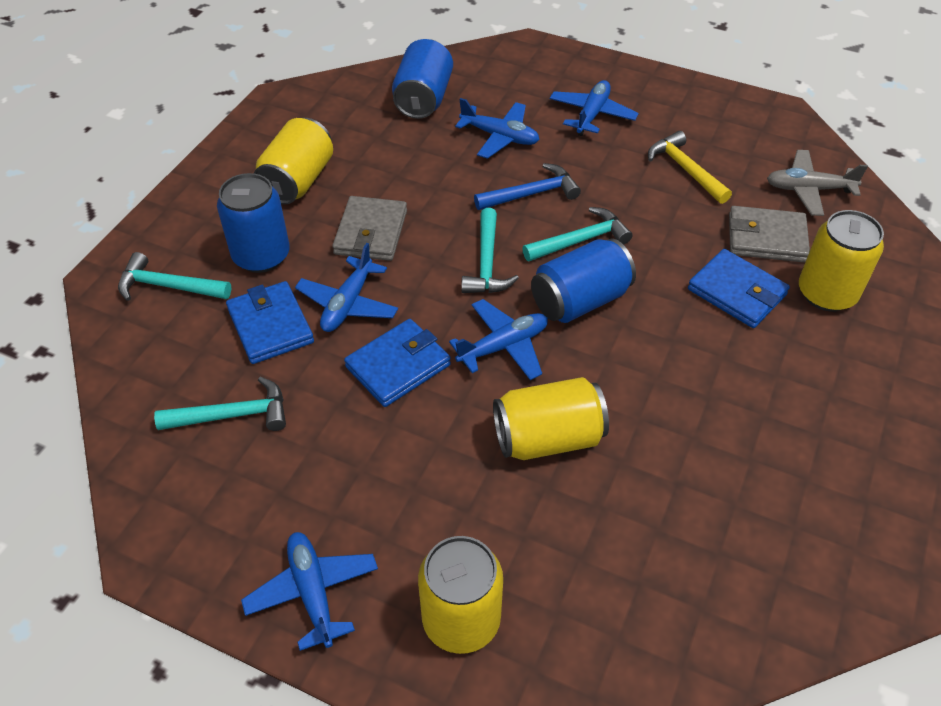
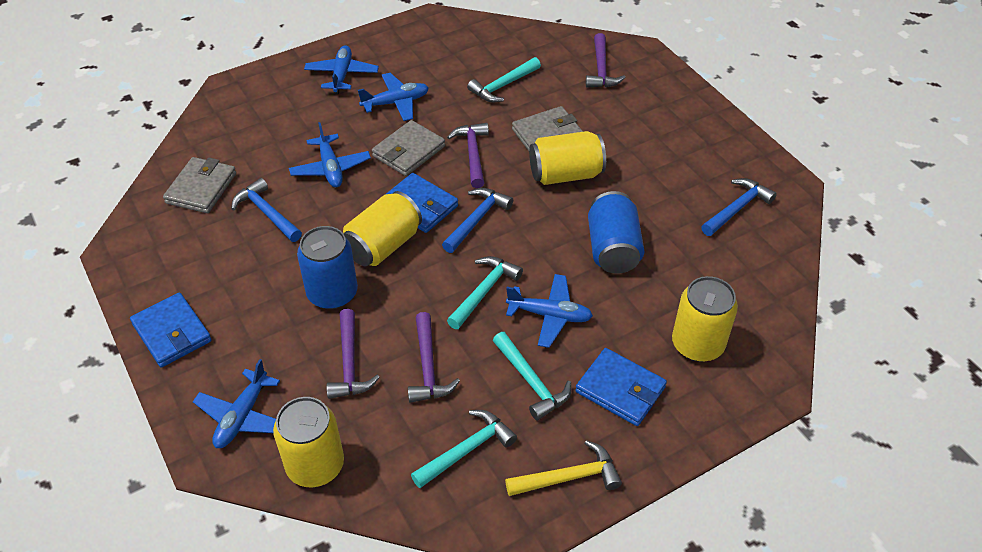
blue can: [217,173,290,273] [392,39,453,119] [531,239,636,323] = 3 -> [297,226,358,309] [588,191,645,274] = 2
blue hammer: [474,163,581,210] = 1 -> [231,178,302,242] [442,188,513,253] [701,178,777,236] = 3
grey plane: [767,150,868,216] = 1 -> none = 0
grey wallet: [332,196,407,261] [729,206,810,263] = 2 -> [163,157,236,213] [372,120,445,176] [512,106,583,151] = 3
purple hammer: none = 0 -> [326,309,380,399] [408,312,460,403] [447,123,489,188] [586,33,626,88] = 4

